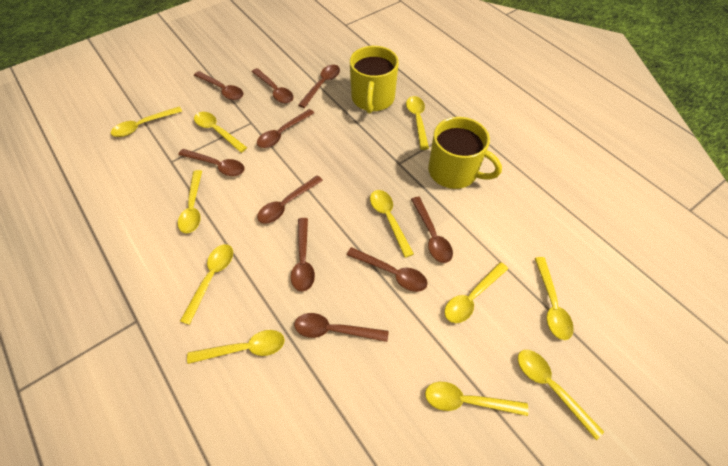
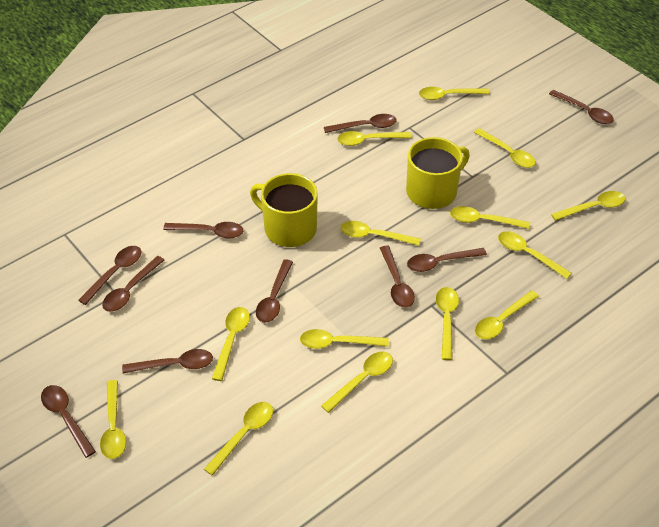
yellow spoon: [111,106,182,137] [178,170,202,233] [180,244,233,325] [187,330,285,364] [194,112,247,153] [370,190,414,258] [406,96,429,150] [425,382,529,416] [444,262,508,323] [518,350,604,440] [535,257,574,340] = 11 -> [100,380,126,459] [204,402,273,476] [212,307,250,381] [300,329,389,349] [321,352,393,413] [337,131,411,146] [340,221,421,246] [419,87,490,100] [436,287,459,360] [450,206,530,229] [474,128,536,168] [475,290,539,340] [498,231,572,279] [551,191,625,221] = 14

